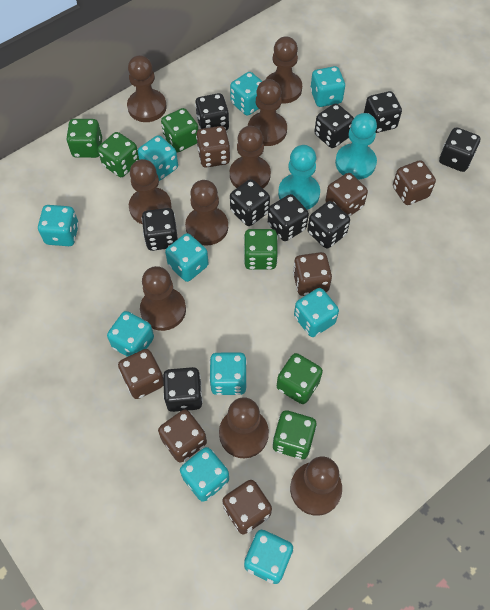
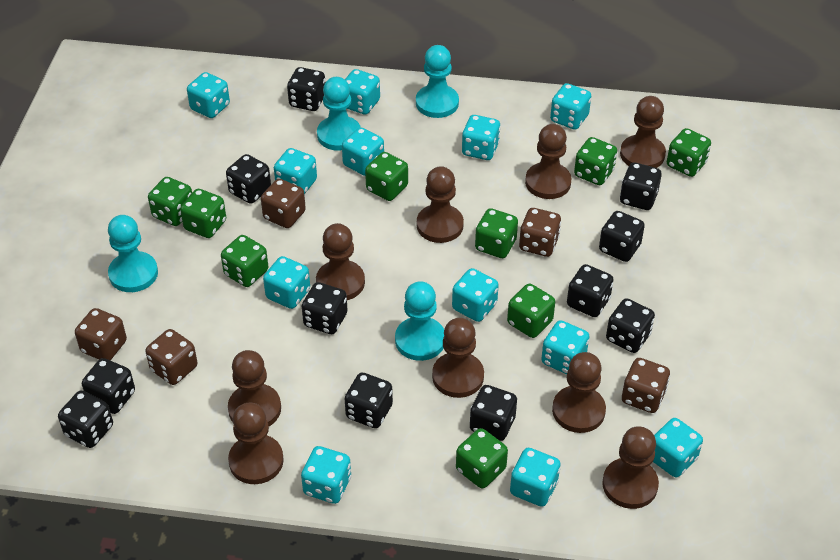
black dice: [142,208,178,251] [163,367,203,412] [195,93,229,130] [230,179,270,226] [268,194,309,241] [307,201,350,248] [314,103,354,148] [364,91,402,133] [439,127,480,172] = 9 -> [58,391,113,448] [82,358,135,414] [226,154,271,204] [287,67,325,111] [302,282,347,334] [345,373,393,428] [470,385,517,441] [567,264,614,317] [599,211,645,262] [606,298,655,353] [620,162,662,210] = 11
brown dice: [118,349,164,399] [158,409,207,463] [196,126,230,167] [222,480,272,534] [293,252,332,296] [325,173,368,217] [393,160,436,205] = 7 -> [75,308,127,360] [145,329,198,385] [261,179,306,228] [519,208,561,257] [622,358,670,413] = 5
green dice: [66,119,102,158] [98,132,139,177] [161,108,198,152] [244,229,278,270] [272,410,317,459] [277,353,323,404] = 6 -> [148,177,192,226] [180,189,226,238] [221,235,268,287] [365,152,408,201] [456,428,508,488] [475,208,518,258] [507,284,555,338] [574,137,617,185] [667,128,711,177] = 9
turquoise dice: [38,205,79,246] [107,311,154,357] [138,135,178,181] [165,233,208,282] [180,447,229,502] [209,352,247,395] [230,72,262,116] [244,530,293,584] [294,288,339,337] [310,66,345,107] = 10 -> [187,72,230,118] [263,256,310,309] [274,148,317,194] [301,446,351,504] [342,127,384,176] [345,69,380,115] [452,268,499,322] [462,115,501,160] [510,448,561,507] [541,320,589,374] [550,83,591,130] [653,418,703,477] = 12
turquoise pawn: [278,145,320,210] [335,113,377,179] = 2 -> [108,215,158,292] [317,77,361,151] [395,281,444,361] [416,45,459,118] = 4

